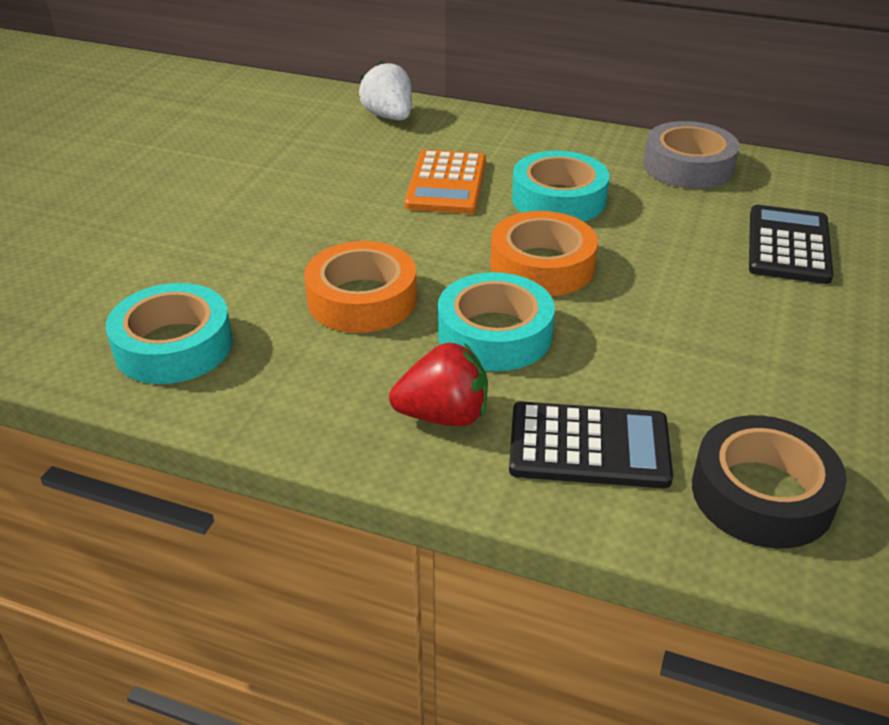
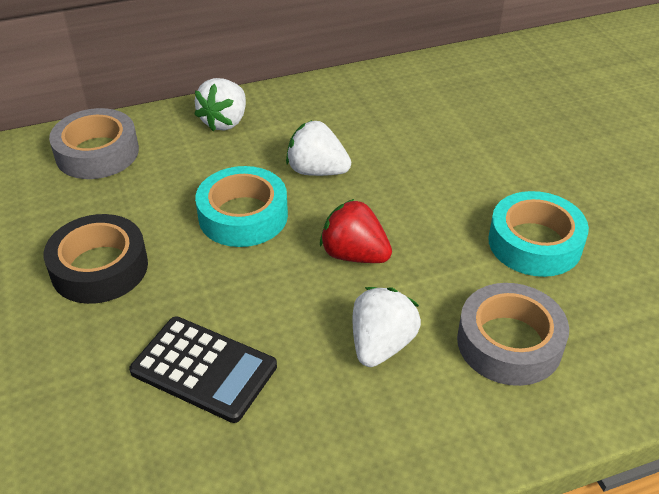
black calculator: [509,401,673,488] [749,205,833,284] = 2 -> [129,317,277,423] = 1
grey tape: [643,121,740,189] = 1 -> [49,108,139,179] [457,283,569,386] = 2
orange calculator: [405,150,486,214] = 1 -> none = 0
orange tape: [304,241,417,333] [490,211,598,296] = 2 -> none = 0
turquoise tape: [106,283,233,384] [438,272,555,371] [512,151,609,222] = 3 -> [195,166,288,247] [488,191,589,277] = 2
white strawberry: [359,61,412,120] = 1 -> [194,78,246,131] [286,120,351,176] [353,287,421,367] = 3

